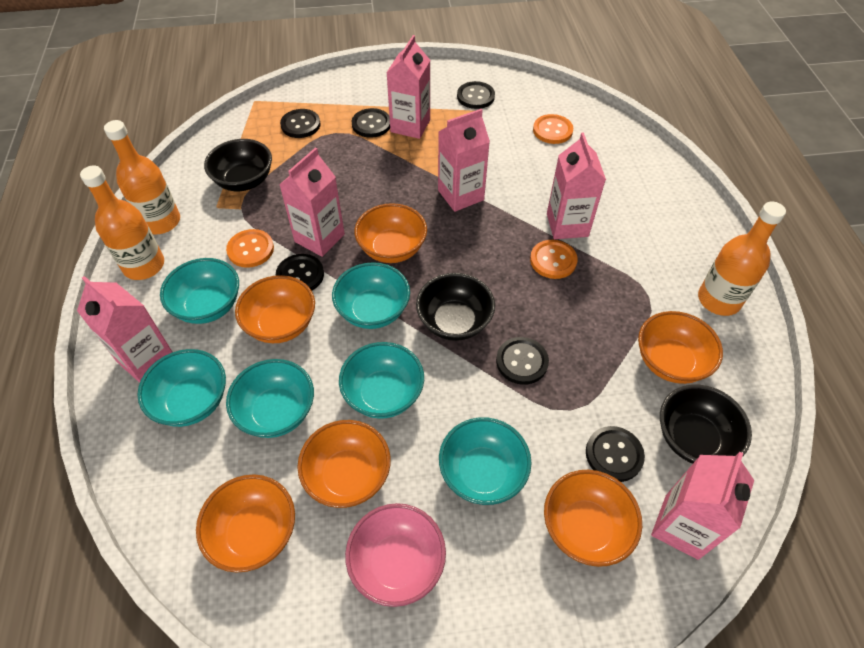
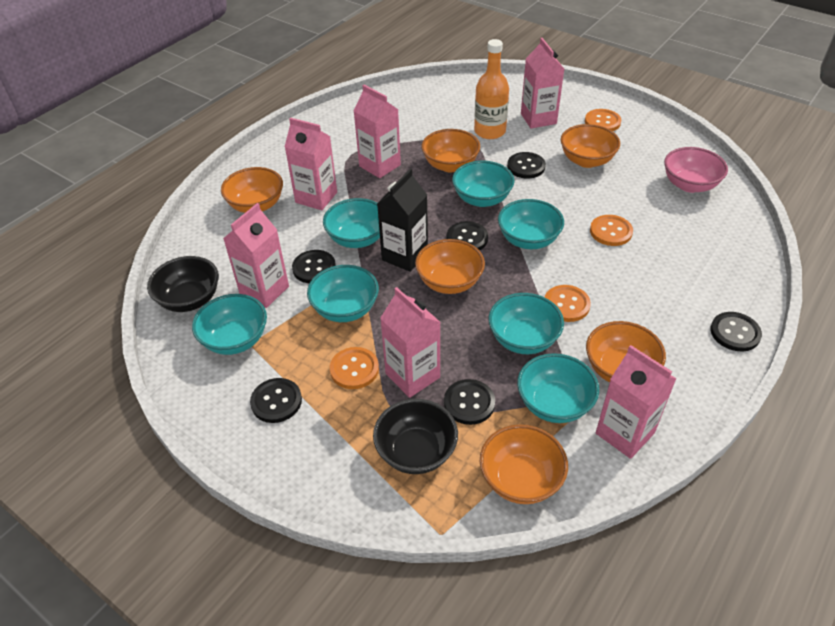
black bowl: [204,139,272,191] [416,273,495,341] [660,384,752,464] = 3 -> [147,256,219,312] [373,399,458,474] = 2
black carton: none = 0 -> [377,169,428,272] = 1
orange bottle: [80,165,164,280] [104,120,180,234] [698,201,786,316] = 3 -> [474,39,509,139] = 1
orange button: [226,229,274,268] [530,240,578,279] [533,114,573,144] = 3 -> [330,347,379,389] [545,285,591,322] [585,109,621,131] [590,215,633,246] = 4
turquoise bowl: [137,349,226,427] [160,258,239,324] [226,359,314,438] [332,262,410,329] [339,342,424,419] [439,417,532,505] = 6 -> [192,294,267,355] [307,265,379,322] [323,198,380,248] [452,161,514,207] [489,293,564,354] [498,199,564,249] [517,353,599,423] = 7

